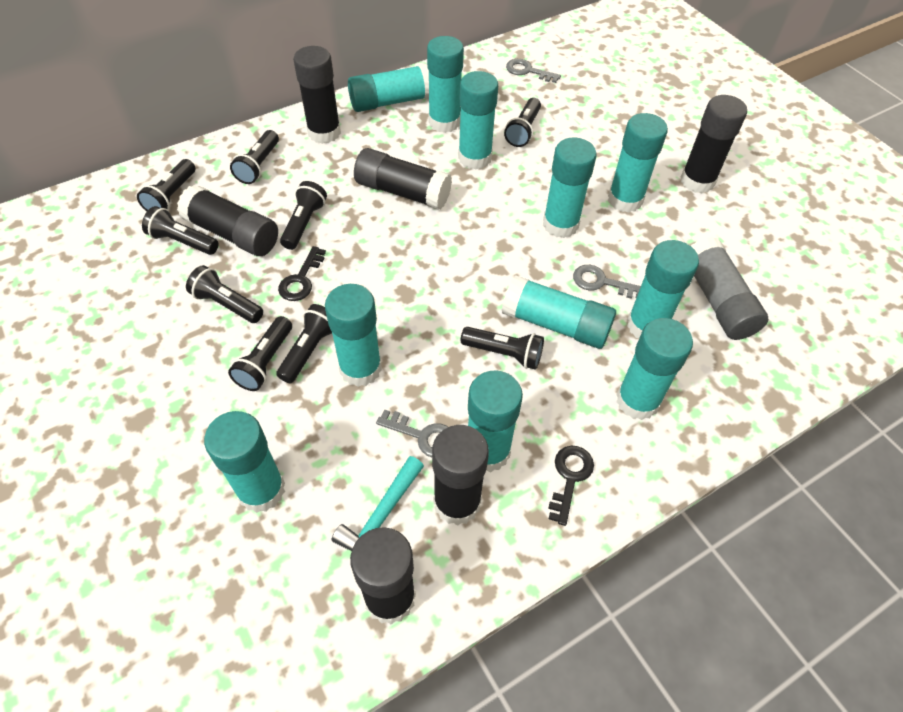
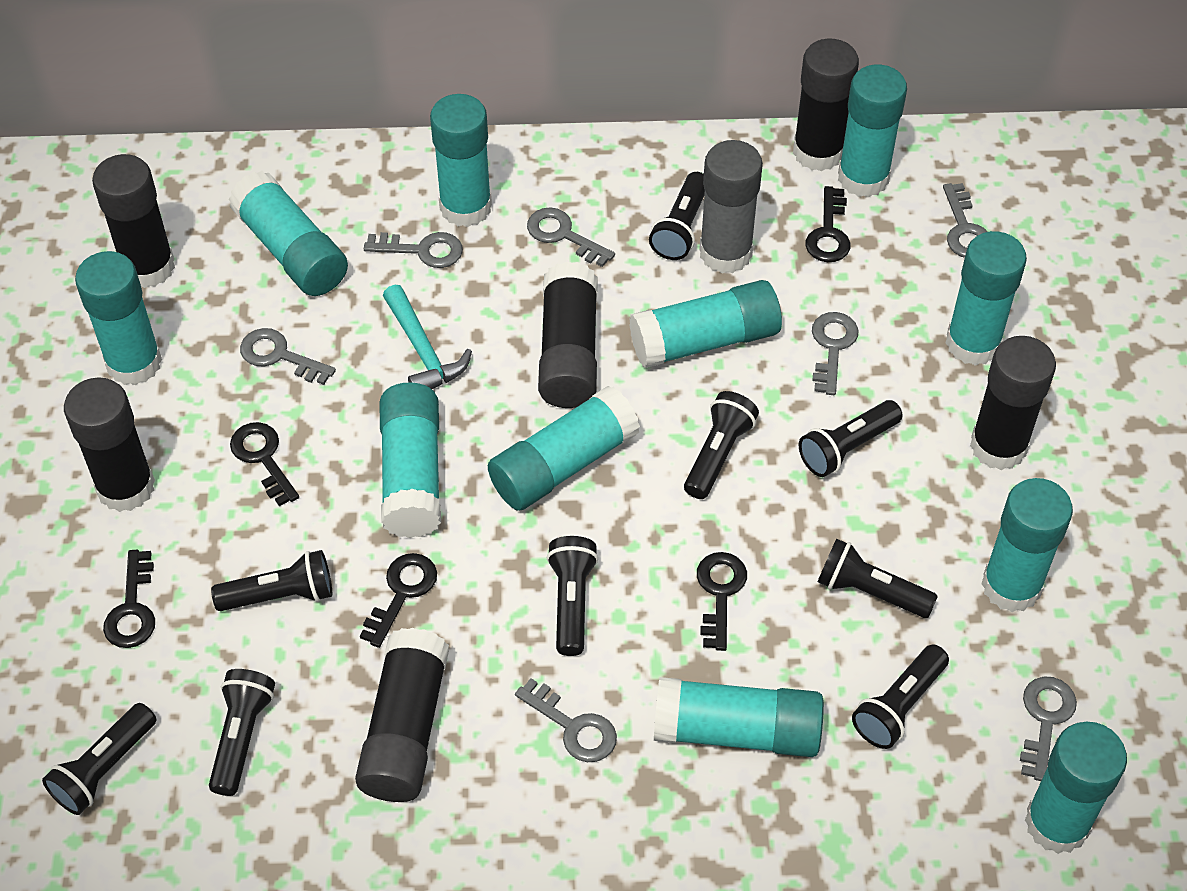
black key: [278,246,326,301] [548,446,594,526] = 2 -> [103,550,155,648] [230,422,299,506] [360,553,437,648] [697,552,747,651] [805,186,850,262] = 5
grey key: [376,409,448,457] [506,59,561,83] [573,265,641,299] = 3 -> [240,328,336,385] [364,232,463,268] [515,678,617,762] [527,207,615,267] [812,312,858,395] [943,183,988,258] [1020,676,1077,781] = 7

